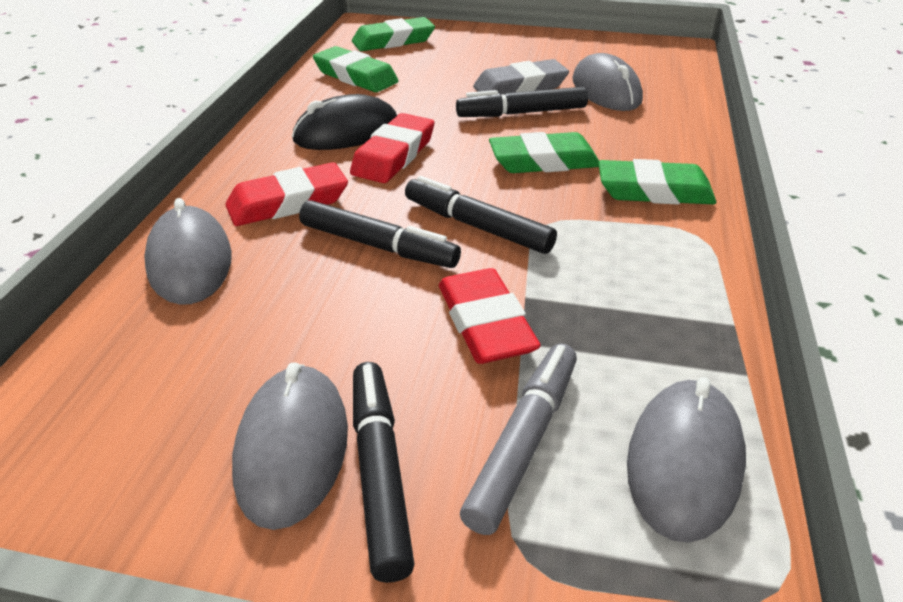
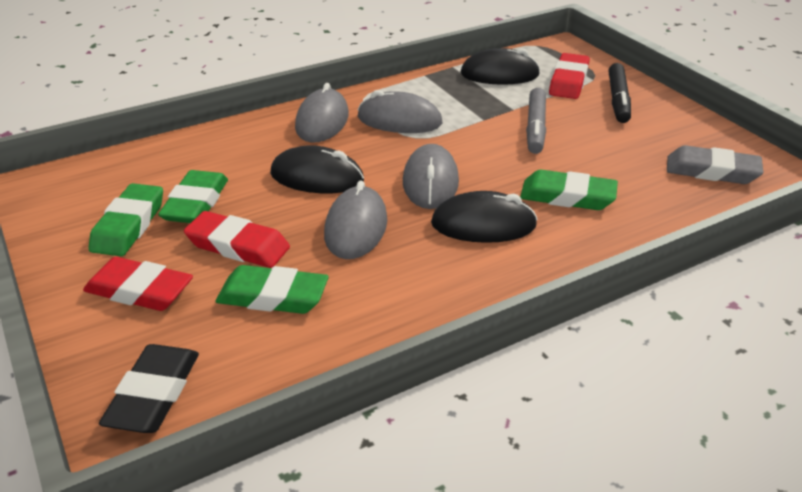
black eraser: none = 0 -> [99,344,199,433] = 1
black marker: [299,200,461,268] [353,362,414,583] [405,176,557,254] [456,87,588,117] = 4 -> [609,63,631,123] = 1
black mouse: [292,94,397,150] = 1 -> [270,145,364,193] [431,191,538,243] [461,48,540,85] = 3

